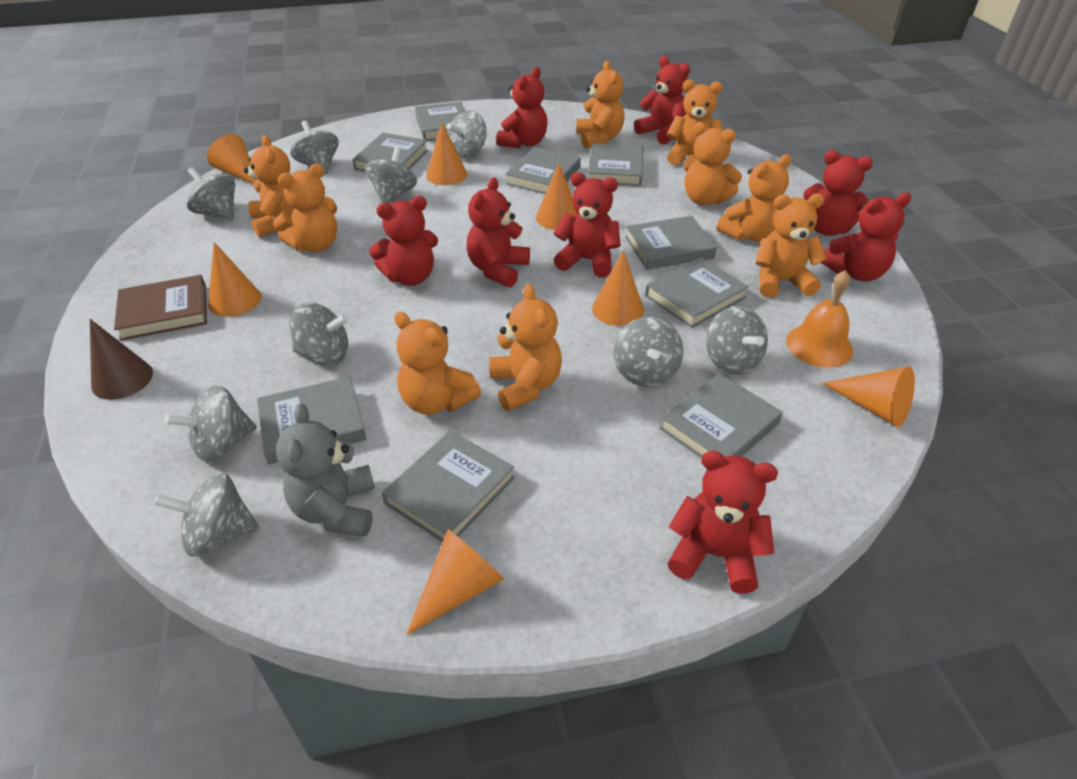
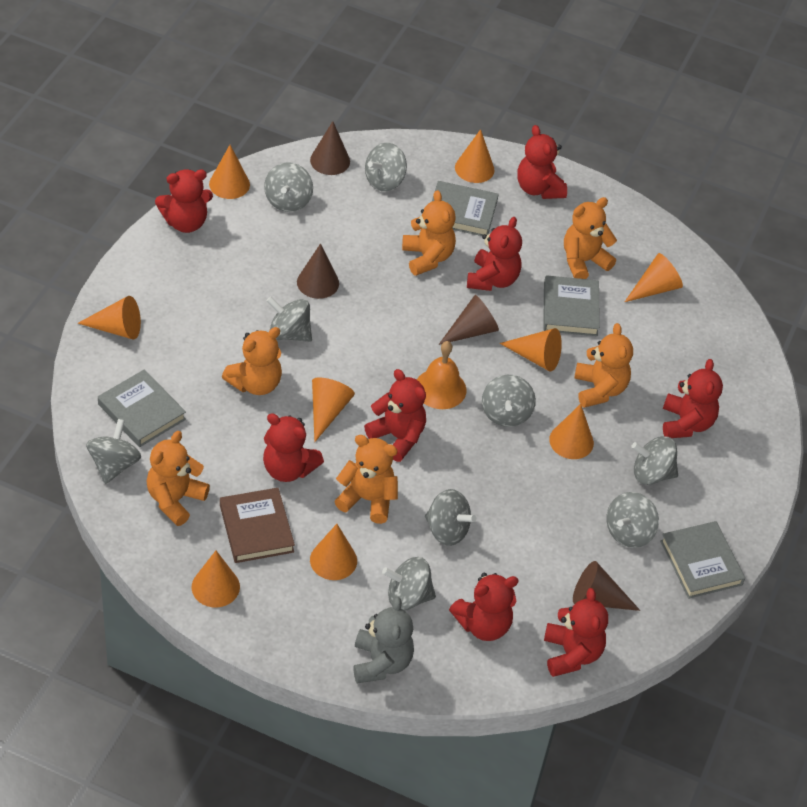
brown cone: [90,319,153,400] = 1 -> [297,243,339,299] [310,121,350,175] [438,295,499,345] [573,561,640,611] = 4
grey book: [257,377,366,464] [353,133,428,172] [382,430,515,542] [415,102,465,141] [506,147,581,194] [588,143,643,186] [625,216,717,270] [645,257,749,328] [659,373,783,458] = 9 -> [98,370,186,447] [432,181,499,236] [543,275,600,336] [660,521,745,599] = 4
orange cone: [207,134,257,184] [208,242,261,317] [406,529,504,636] [426,122,467,185] [536,163,577,230] [592,250,644,326] [822,366,915,427] = 7 -> [77,296,141,339] [192,551,240,607] [209,145,250,199] [310,524,357,580] [312,378,355,442] [455,129,495,183] [500,328,562,372] [549,404,594,459] [625,253,683,302] = 9
orange teddy bear: [244,135,295,237] [273,163,337,252] [394,312,481,415] [489,284,562,411] [576,61,625,148] [667,79,723,165] [683,122,742,205] [717,154,791,242] [755,193,827,298] = 9 -> [147,431,210,526] [222,327,282,395] [334,435,398,524] [402,190,456,276] [564,197,617,279] [574,323,633,408] = 6

